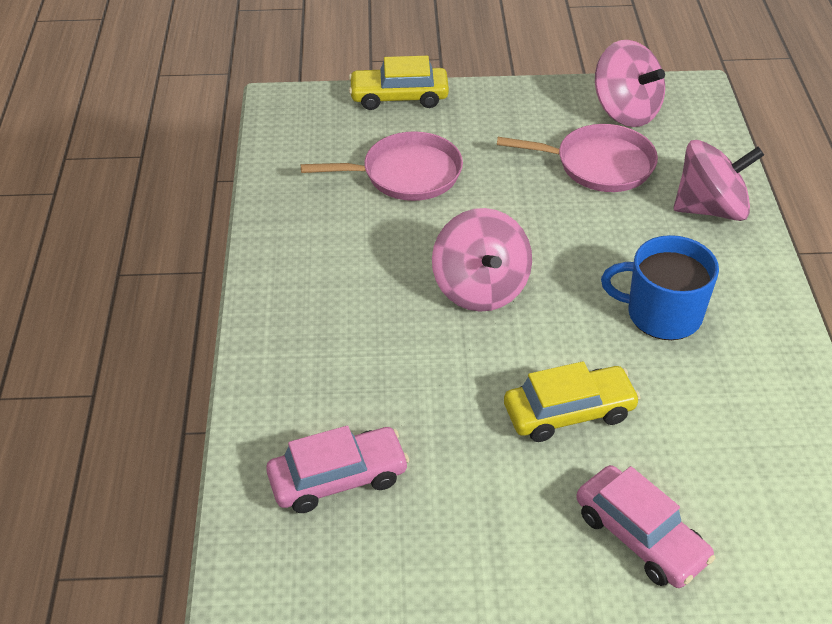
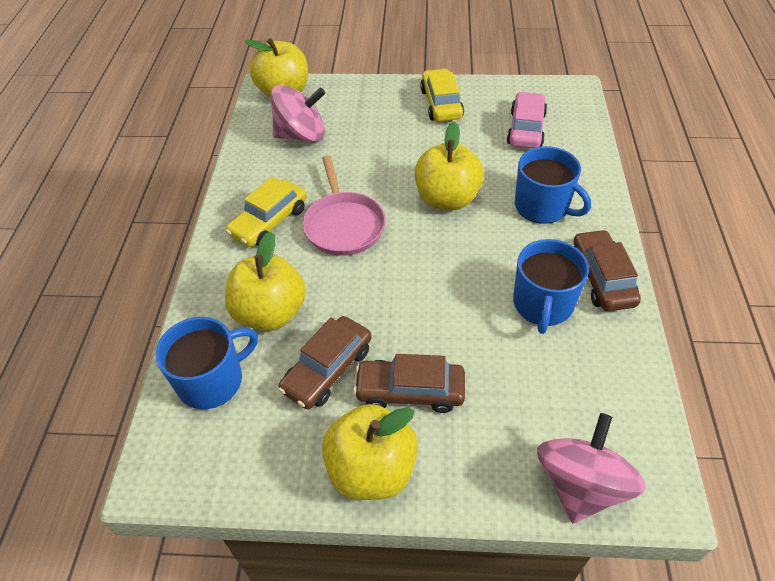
blue mug: [601,235,719,340] = 1 -> [155,317,258,409] [513,239,589,334] [515,146,591,224] = 3
brown car: none = 0 -> [278,316,372,409] [353,354,465,413] [574,229,641,311] = 3
pink car: [266,426,409,513] [576,465,715,588] = 2 -> [507,92,547,148] = 1
pink pan: [301,131,463,201] [497,124,658,192] = 2 -> [303,155,386,256] = 1
pink spinning top: [432,208,532,312] [595,40,665,127] [674,140,764,221] = 3 -> [271,85,325,143] [537,413,646,523] = 2
yellow apple: none = 0 -> [225,231,306,331] [245,38,308,98] [322,404,418,500] [415,122,484,210] = 4

